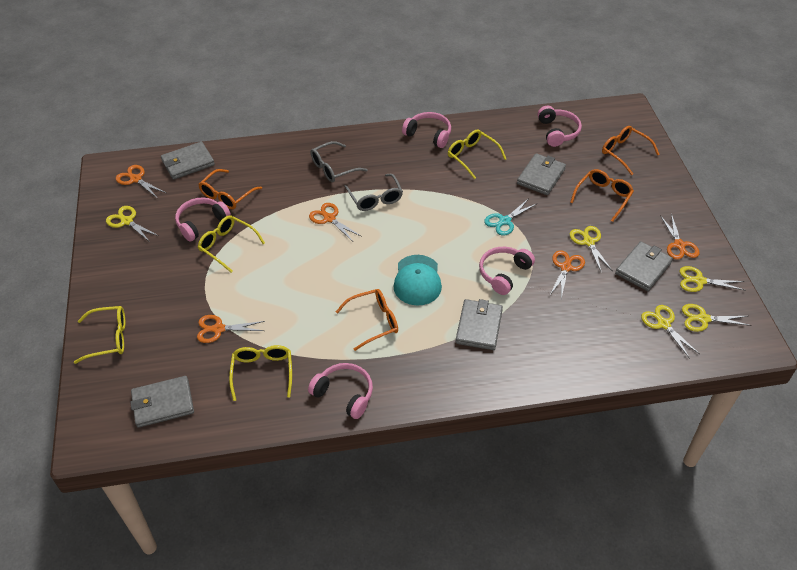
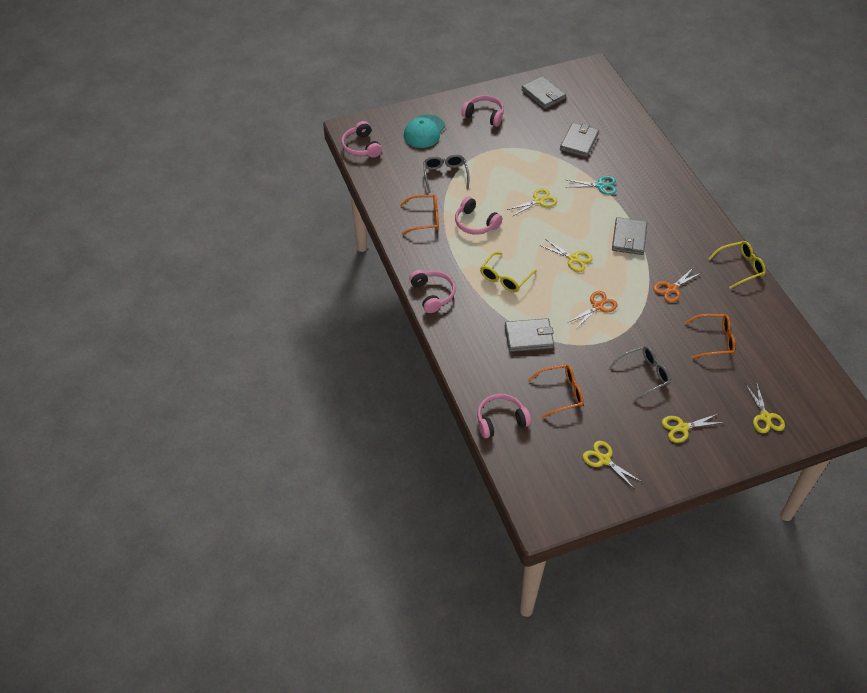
grey wallet: [130,376,194,428] [161,142,215,180] [455,299,503,350] [517,153,566,195] [615,241,673,291] = 5 -> [505,318,554,352] [521,76,566,109] [560,123,599,157] [612,217,647,255] = 4
orange glasses: [198,169,262,209] [336,289,398,351] [570,169,634,222] [602,126,660,175] = 4 -> [400,195,439,235] [528,364,584,418] [685,314,735,359] = 3
orange scissors: [116,165,166,198] [197,315,265,343] [309,203,362,241] [549,250,585,299] [660,213,699,260] = 5 -> [569,291,617,330] [653,267,701,303] = 2
yellow glasses: [74,306,125,364] [198,215,265,273] [229,345,292,401] [448,130,506,179] = 4 -> [480,252,537,292] [708,241,766,289] = 2

